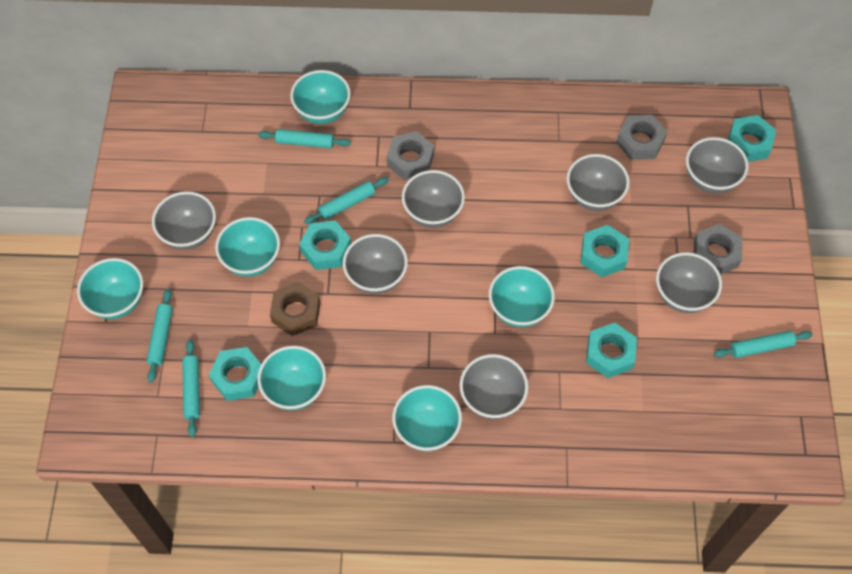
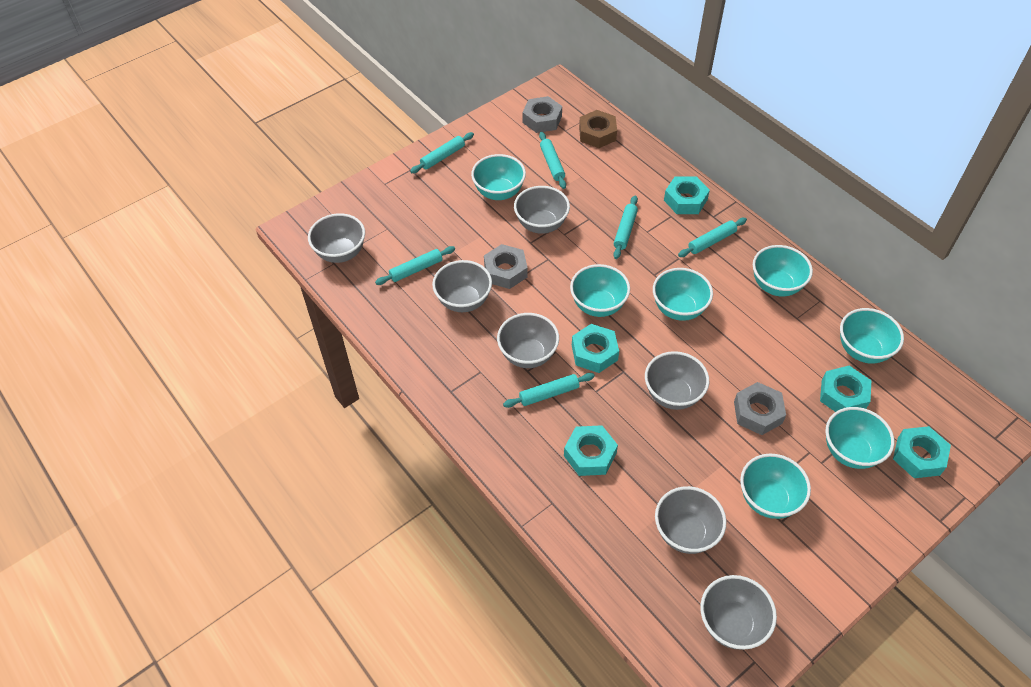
turquoise bowl: [77,258,143,319] [215,217,280,277] [257,346,326,410] [290,70,351,124] [392,385,462,451] [489,266,555,327] = 6 -> [471,154,526,200] [570,264,630,317] [653,268,713,321] [740,454,811,519] [753,245,813,297] [826,407,894,469] [840,308,904,364] = 7
turquoise rolling pin: [146,289,173,383] [182,339,200,437] [258,129,351,148] [304,177,389,224] [714,331,812,358] = 5 -> [375,246,455,285] [410,132,474,173] [503,373,595,408] [539,132,566,189] [613,195,638,259] [678,218,747,257] = 6

